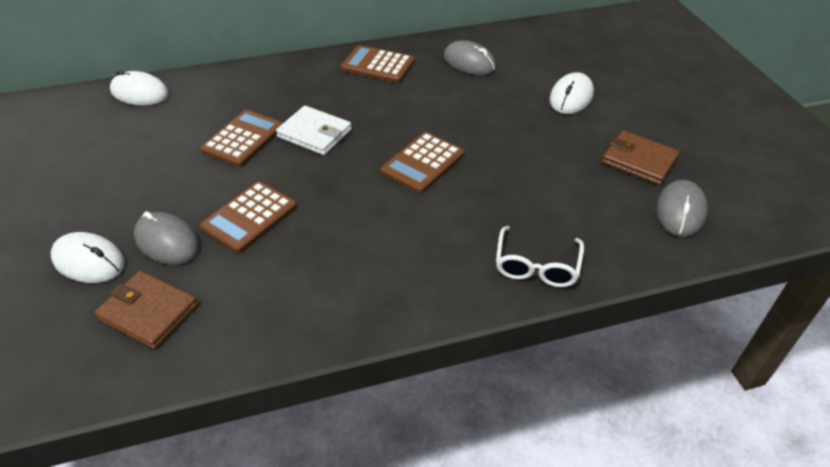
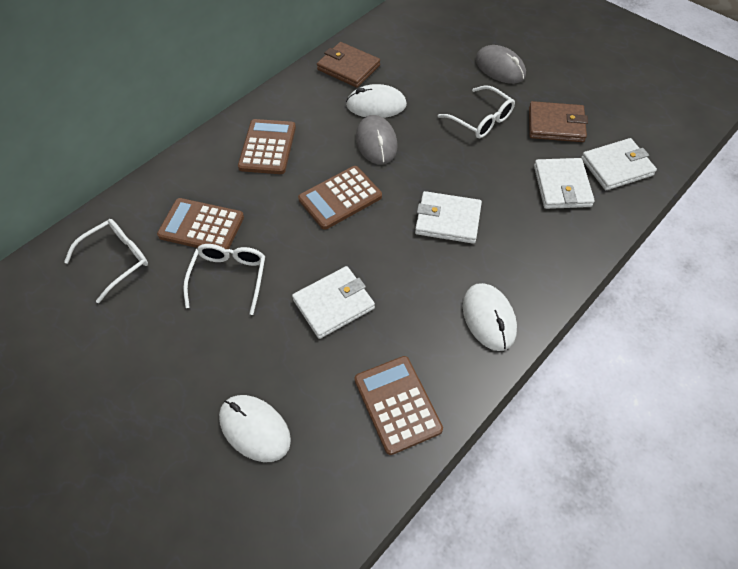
grey mouse: [134,211,200,265] [443,40,496,75] [656,180,708,237] = 3 -> [356,115,397,164] [475,45,526,84] = 2
white glasses: [496,226,584,287] = 1 -> [64,219,148,303] [183,244,265,315] [438,85,515,139] = 3
white wallet: [276,106,352,155] = 1 -> [292,266,375,339] [415,191,482,244] [534,158,595,209] [581,138,657,190] = 4

